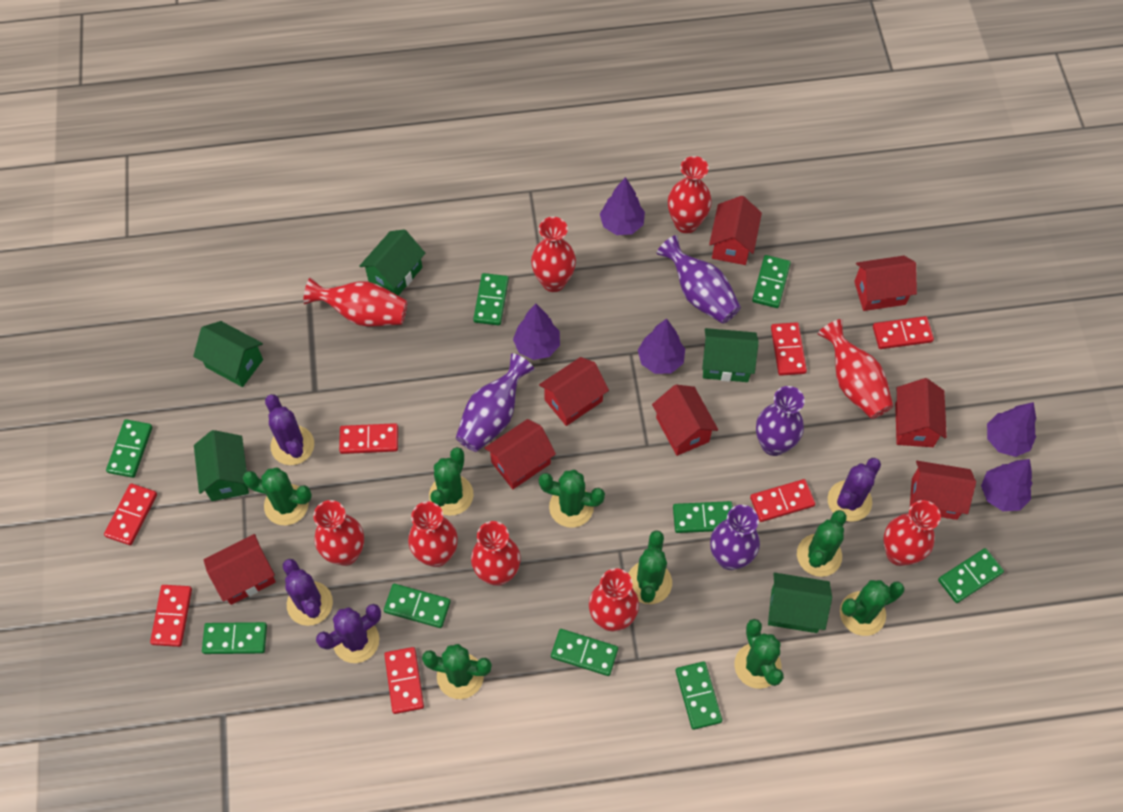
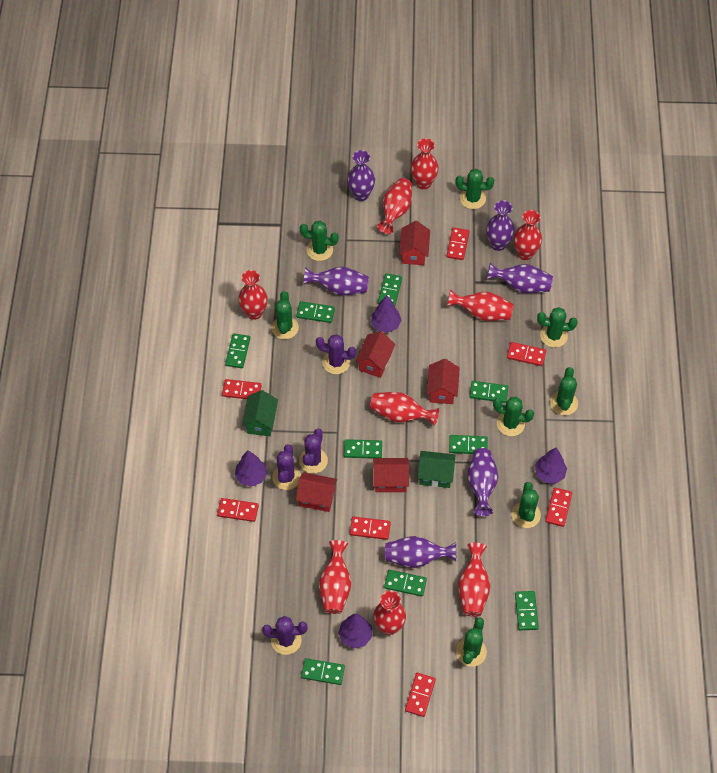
green house: [193,321,263,387] [194,430,249,501] [359,229,425,296] [702,328,759,382] [768,573,832,633] = 5 -> [242,390,278,436] [418,451,455,488] = 2
purple tree: [513,304,560,360] [600,177,645,235] [638,319,685,374] [981,459,1032,511] [987,402,1036,457] = 5 -> [235,450,267,487] [338,614,372,649] [371,295,402,333] [535,448,567,484] = 4
purple vase: [456,353,535,452] [657,235,741,324] [710,505,760,570] [756,386,805,456] = 4 -> [303,267,369,296] [347,150,375,201] [385,536,456,568] [467,448,498,516] [486,200,515,251] [487,263,553,293] = 6
red house: [203,534,276,605] [485,419,556,489] [539,357,609,426] [652,385,718,456] [709,196,762,265] [854,256,917,311] [895,378,947,447] [910,461,976,520] = 8 -> [296,472,337,512] [355,331,395,378] [373,458,409,492] [399,221,430,265] [427,359,460,404] = 5

